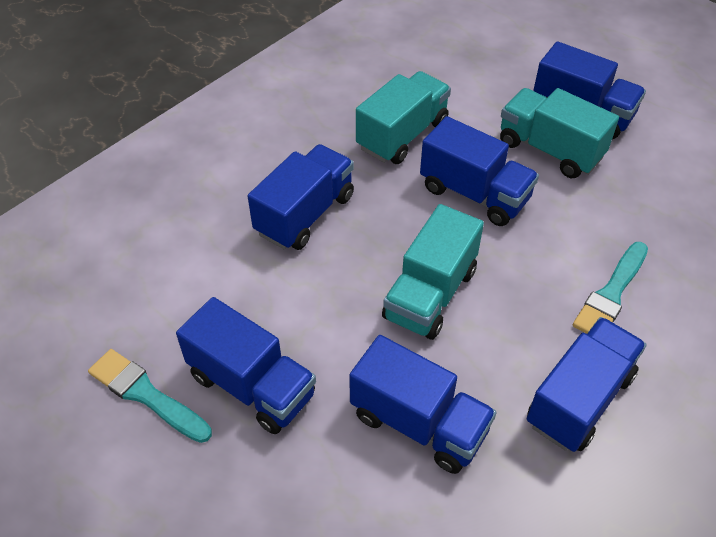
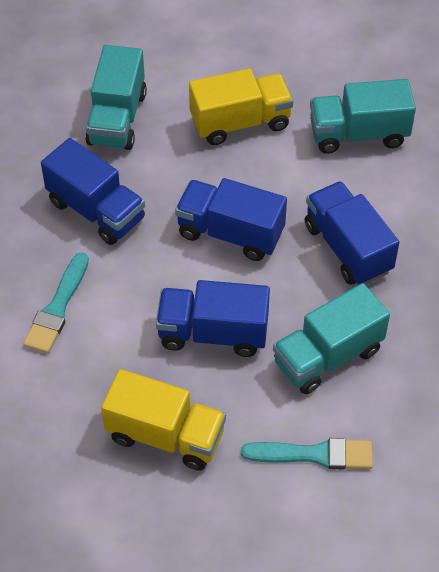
blue truck: [176,297,316,434] [248,144,354,250] [349,335,497,474] [420,116,539,226] [527,317,647,452] [533,41,646,139] = 6 -> [41,138,145,245] [156,280,270,357] [175,178,287,261] [305,181,399,285] = 4
yellow truck: none = 0 -> [101,369,226,471] [189,68,293,145] = 2

